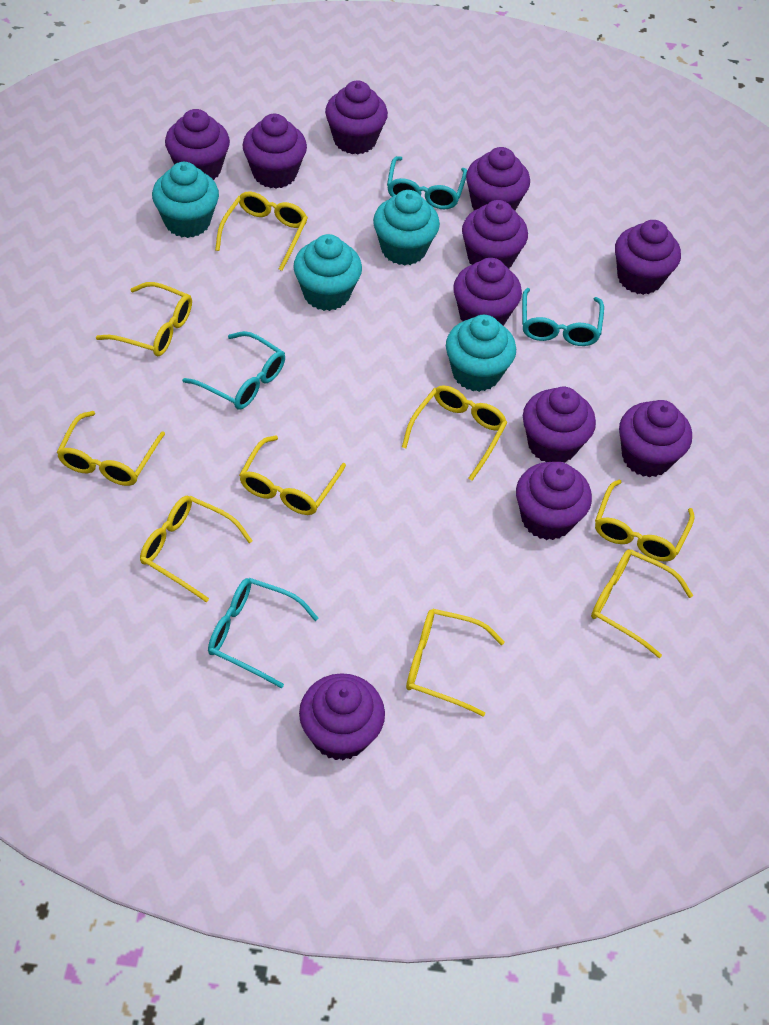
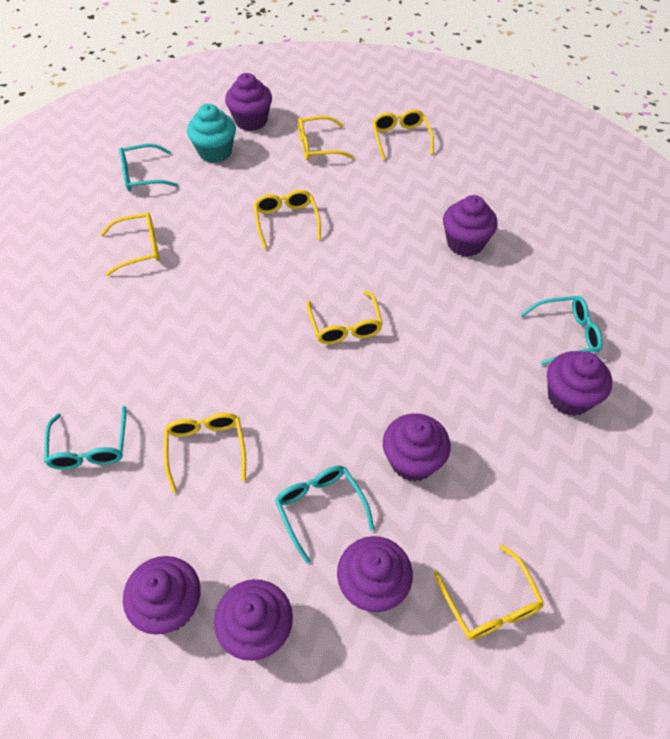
purple cupcake: [165,109,230,180] [243,114,307,189] [299,673,385,761] [325,80,388,154] [453,258,522,326] [462,200,528,268] [466,147,530,210] [516,462,592,540] [523,387,596,463] [615,220,681,295] [619,400,692,477] = 11 -> [123,556,201,635] [214,579,293,661] [225,73,272,131] [337,536,413,612] [383,413,451,482] [443,195,498,257] [547,351,612,416] = 7
turquoise cupcake: [152,162,219,238] [293,234,362,311] [373,190,440,266] [446,315,516,392] = 4 -> [187,104,236,163] = 1
yellow glasses: [57,411,165,486] [96,282,192,356] [140,496,253,602] [215,191,308,271] [239,435,346,515] [402,385,507,481] [406,609,504,716] [591,549,693,658] [595,480,695,561] = 9 -> [100,212,160,276] [164,413,246,493] [254,190,321,249] [298,116,354,160] [307,291,383,344] [372,109,434,161] [434,545,544,640] = 7

